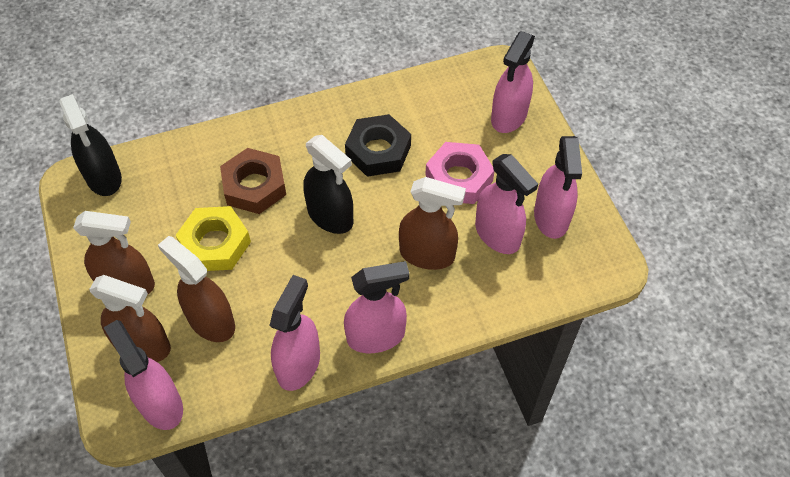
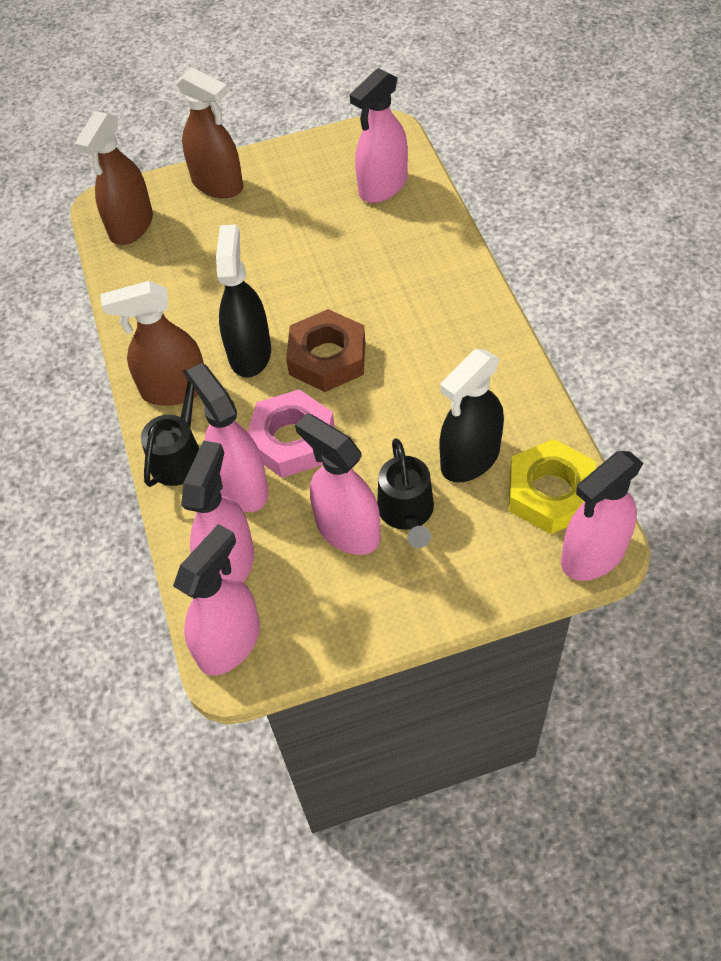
black nut: [345,114,411,177] = 1 -> none = 0
black watering can: none = 0 -> [141,370,199,487] [377,438,434,548] = 2
brown spray bottle: [73,211,155,294] [89,275,171,362] [158,236,235,342] [399,177,466,270] = 4 -> [75,111,153,245] [100,281,204,406] [176,67,243,198] = 3

